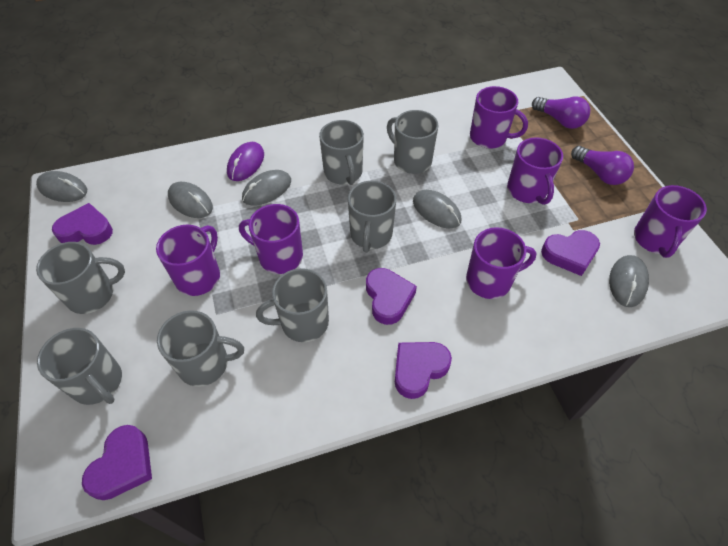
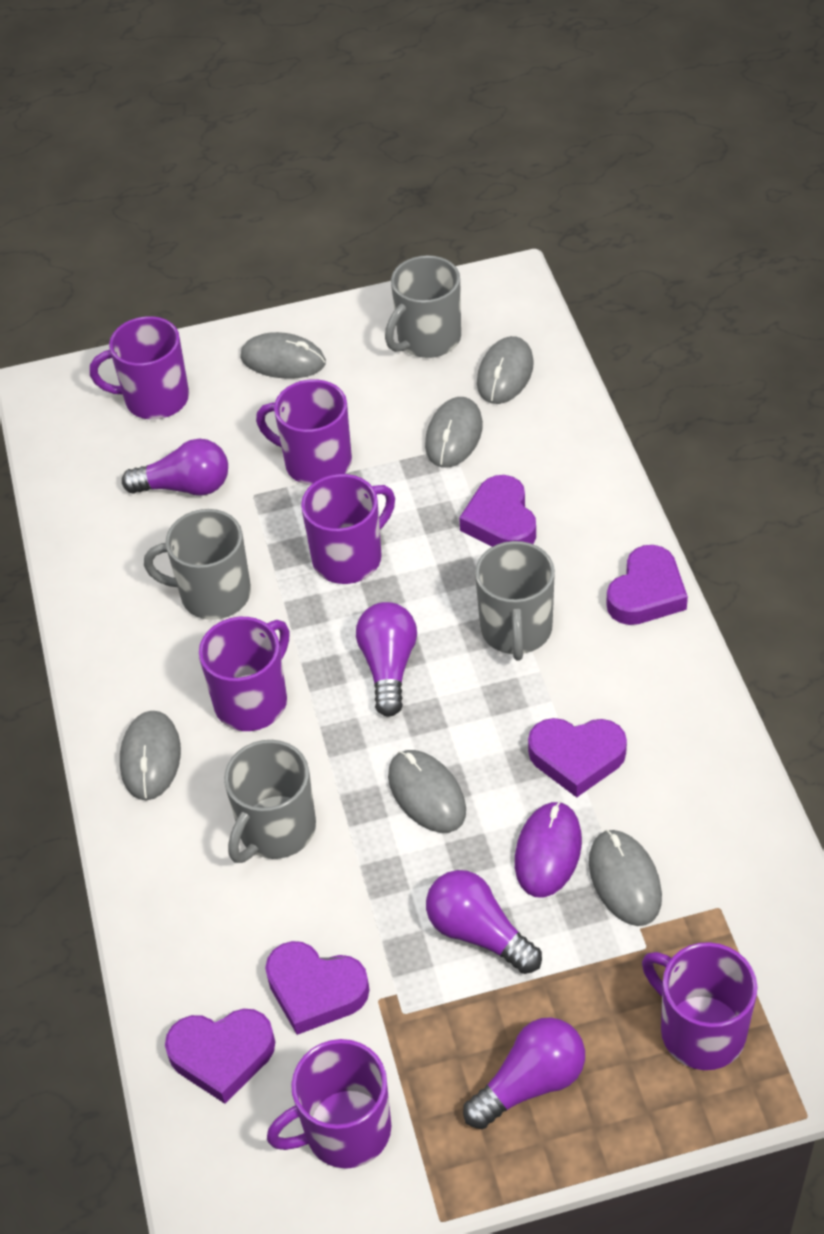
grey mouse: [36,171,87,202] [168,182,213,218] [242,170,291,206] [413,190,461,228] [609,255,649,307] = 5 -> [120,711,181,801] [240,332,326,379] [388,750,466,833] [425,397,483,468] [477,336,534,404] [589,830,662,926] = 6
grey mug: [36,242,125,314] [37,328,122,405] [157,310,244,387] [256,268,329,342] [319,120,364,185] [348,181,396,253] [387,110,439,174] = 7 -> [144,509,251,620] [224,740,316,863] [385,255,461,358] [475,541,555,661] = 4
purple light bulb: [532,97,590,129] [571,146,634,185] = 2 -> [122,439,228,496] [356,602,417,716] [426,870,542,974] [463,1017,585,1129] = 4

